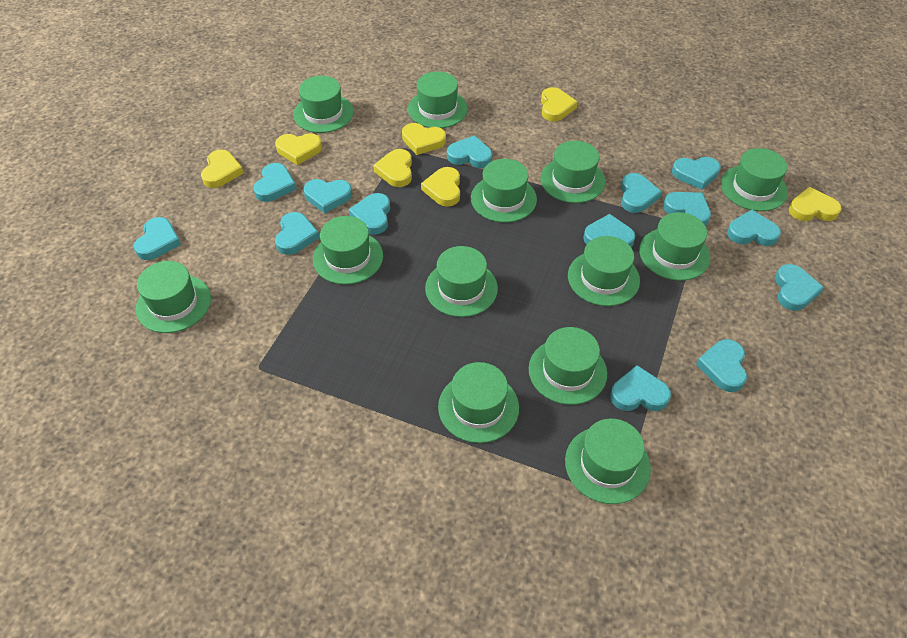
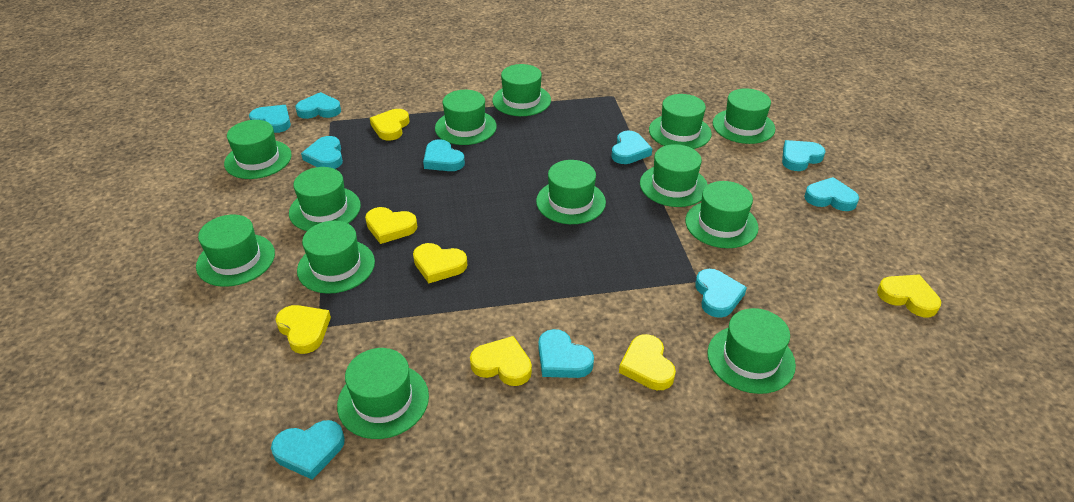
turquoise heart: [134,217,181,260] [253,163,296,202] [275,212,320,255] [303,179,352,213] [349,193,390,235] [447,135,492,168] [583,214,635,247] [610,365,671,411] [621,173,662,213] [663,192,711,226] [672,157,721,190] [696,339,747,392] [727,210,781,246] [775,264,824,311] = 14 -> [249,105,291,133] [271,420,345,480] [295,92,341,119] [301,136,343,169] [423,139,465,171] [538,329,594,378] [612,131,652,164] [695,269,747,318] [782,140,825,171] [804,177,859,211] = 10

